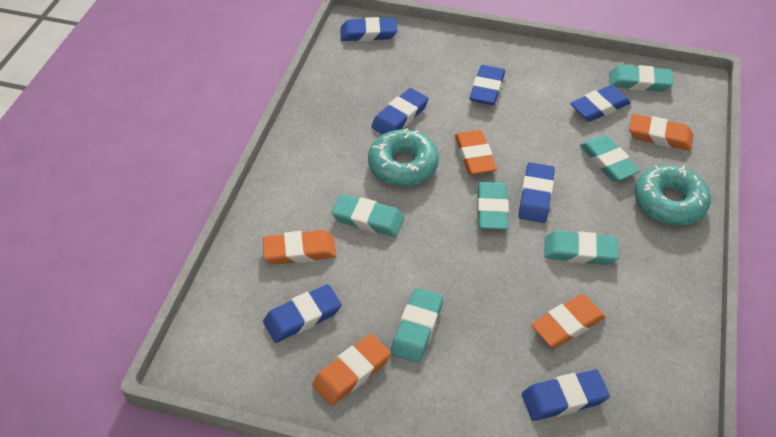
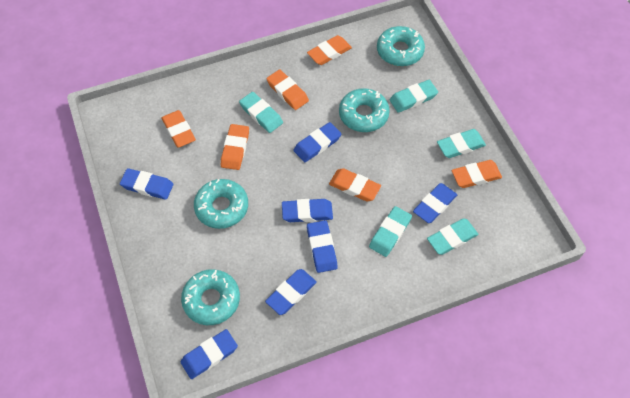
orange eraser: [263,230,336,265] [312,334,391,406] [455,130,497,175] [531,294,606,348] [629,114,693,151] = 5 -> [161,110,196,148] [221,124,249,170] [266,70,309,110] [307,35,352,65] [329,168,381,202] [452,160,502,188] = 6
turquoise donut: [368,128,439,186] [635,165,711,225] = 2 -> [181,269,240,325] [194,179,248,229] [339,88,390,132] [377,26,425,66] = 4
turquoise eraser: [331,194,404,237] [391,288,443,363] [477,182,509,230] [544,231,619,265] [580,135,640,182] [609,65,673,92] = 6 -> [239,92,283,133] [369,206,412,257] [390,80,438,113] [427,218,478,255] [437,129,486,158] = 5

